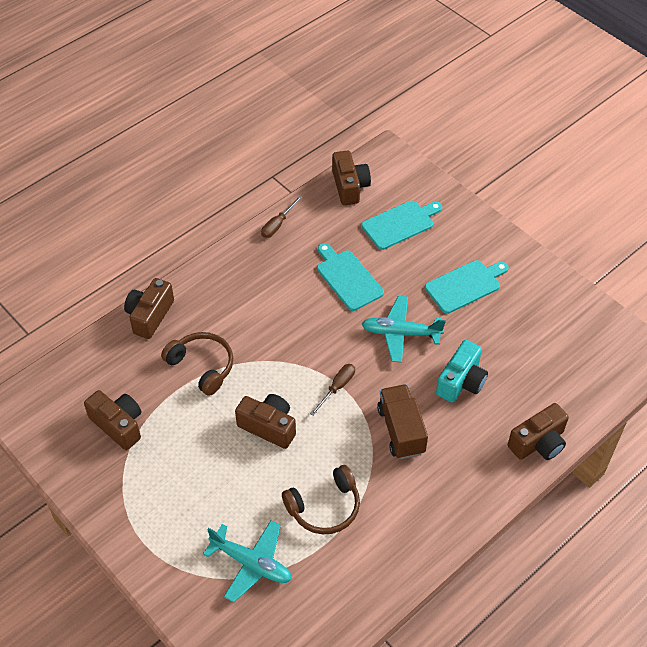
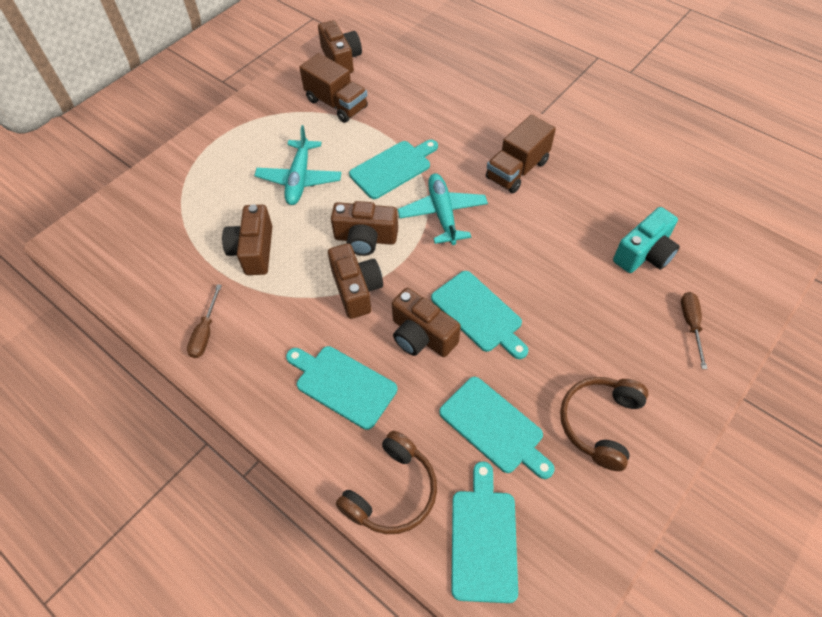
brown truck: [377,384,428,459] = 1 -> [299,53,368,123] [486,114,556,193] = 2
turquoise cutting board: [317,243,384,311] [361,200,442,250] [425,260,509,314] = 3 -> [286,346,397,430] [349,140,438,199] [431,271,528,359] [439,377,555,479] [451,461,518,603] = 5

